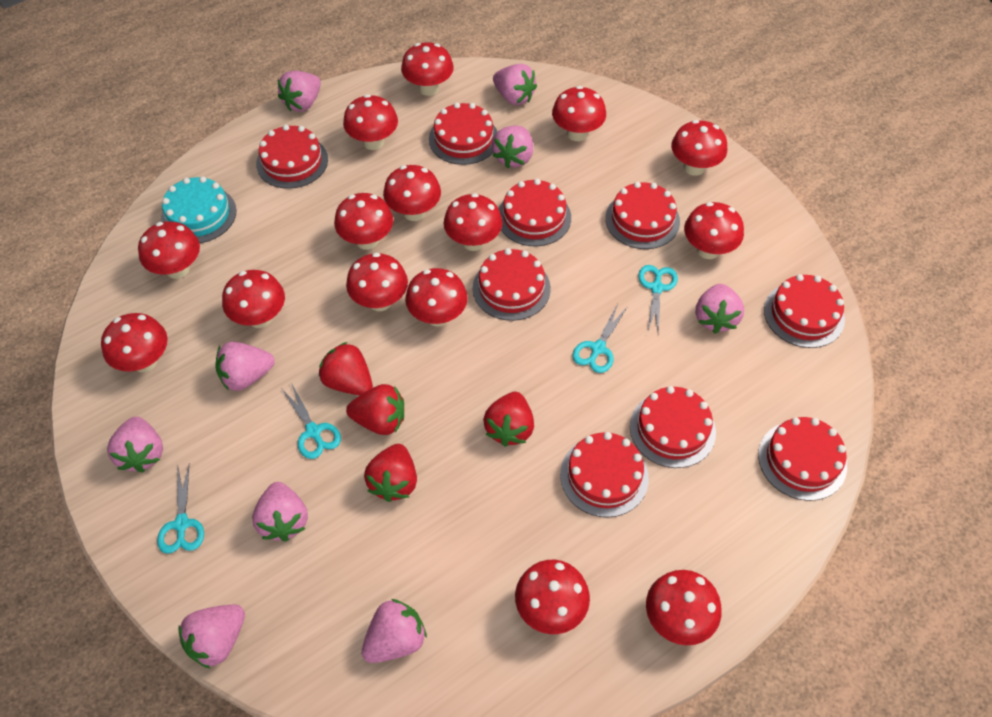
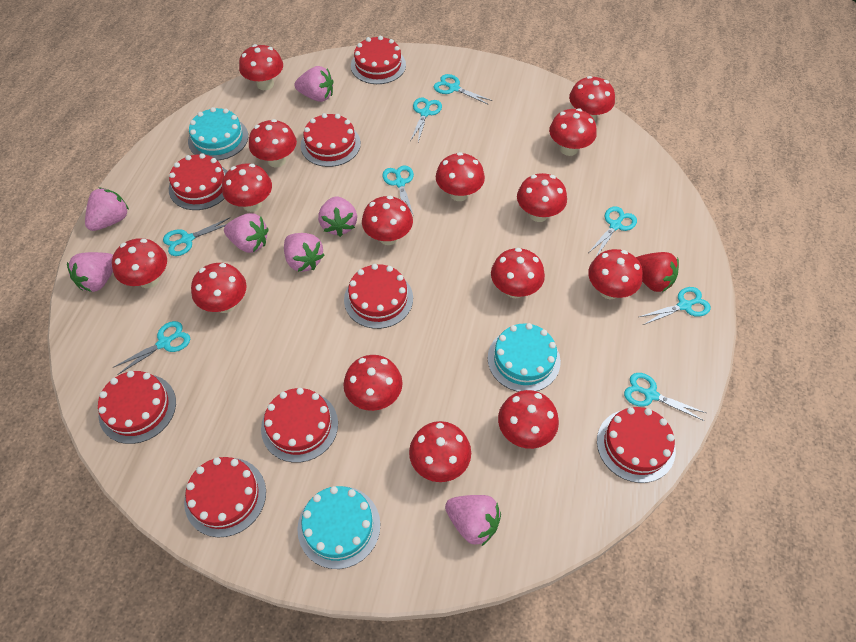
pink strawberry: [107,417,163,472] [179,605,245,669] [215,342,275,391] [252,482,308,541] [278,71,321,112] [362,599,427,663] [492,126,533,168] [493,64,537,105] [696,284,744,334] = 9 -> [67,252,113,292] [85,188,129,231] [224,213,269,253] [284,233,324,272] [294,66,333,102] [318,196,357,237] [445,495,501,546] = 7
red cake: [256,125,328,189] [429,102,498,165] [473,248,551,321] [499,179,571,246] [560,432,649,517] [605,182,680,249] [630,386,716,468] [758,417,847,501] [764,274,845,348] = 9 -> [98,371,176,444] [169,153,228,210] [184,457,266,537] [261,388,338,463] [301,113,361,167] [344,264,413,329] [351,36,406,84] [597,407,676,483] = 8
red strawberry: [319,342,373,395] [346,384,404,435] [364,444,417,502] [483,392,534,447] = 4 -> [636,252,679,292] = 1
turquoise cake: [161,176,236,243] = 1 -> [188,107,248,161] [297,486,380,569] [488,323,561,392] = 3
turquoise scissors: [157,465,204,554] [282,383,341,459] [573,304,628,373] [638,265,678,333] = 4 -> [113,321,190,375] [163,217,231,256] [382,165,414,216] [410,97,442,142] [434,74,492,105] [589,206,637,257] [624,373,706,421] [639,287,711,325] = 8

